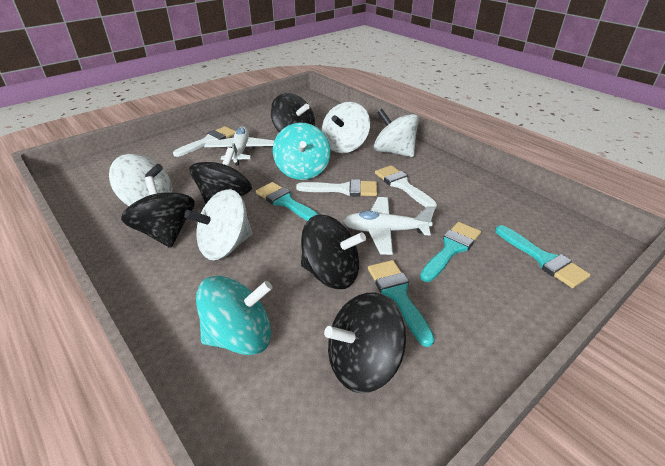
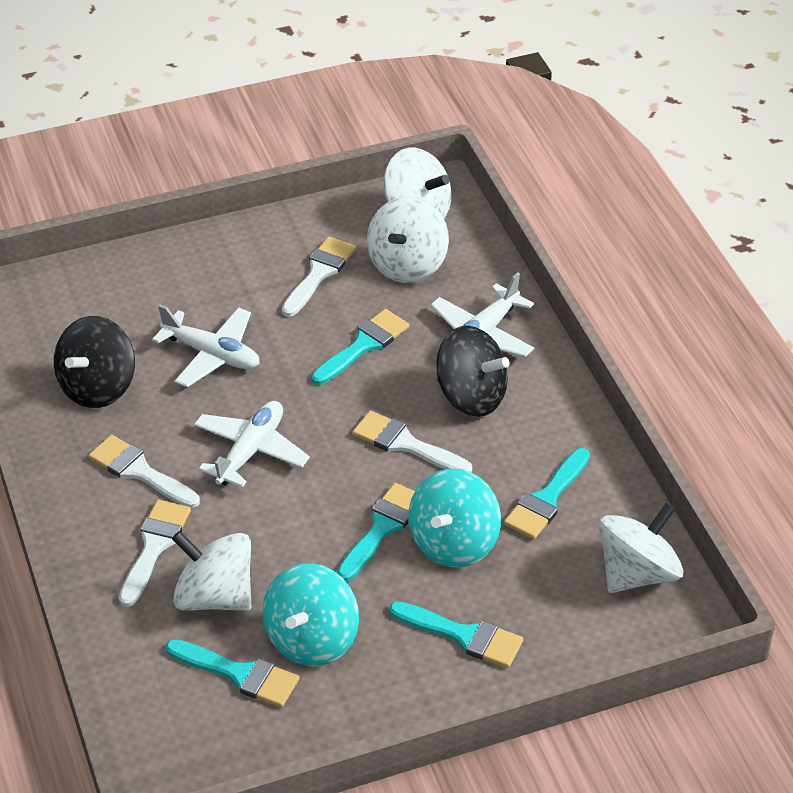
black spinning top: [121,176,195,248] [189,147,252,204] [271,93,315,132] [301,215,366,289] [324,293,406,393] = 5 -> [54,316,135,408] [436,325,509,417] = 2
turquoise brush: [256,182,320,221] [368,260,435,347] [420,222,481,282] [495,225,591,288] = 4 -> [166,639,299,707] [312,309,409,385] [337,483,415,581] [389,601,523,668] [504,448,590,539] = 5
white brush: [173,126,236,157] [296,179,377,197] [375,165,437,209] = 3 -> [89,435,200,508] [119,500,191,607] [282,236,356,317] [352,410,472,472] = 4
white plane: [204,126,274,165] [344,197,435,255] = 2 -> [152,305,260,387] [194,401,310,488] [430,272,534,357] = 3

